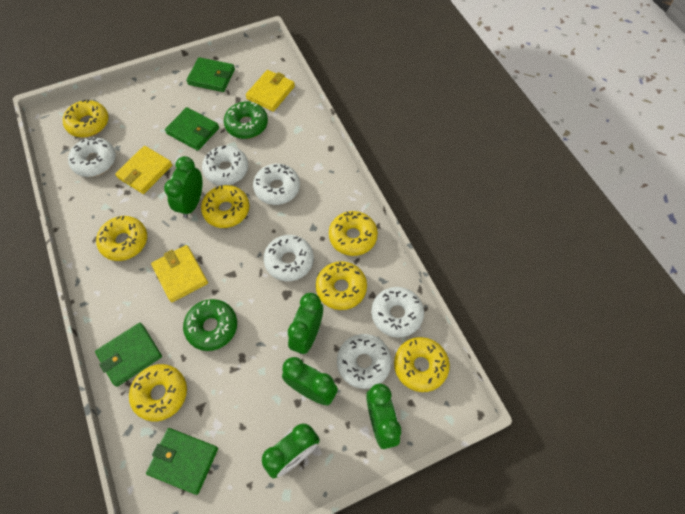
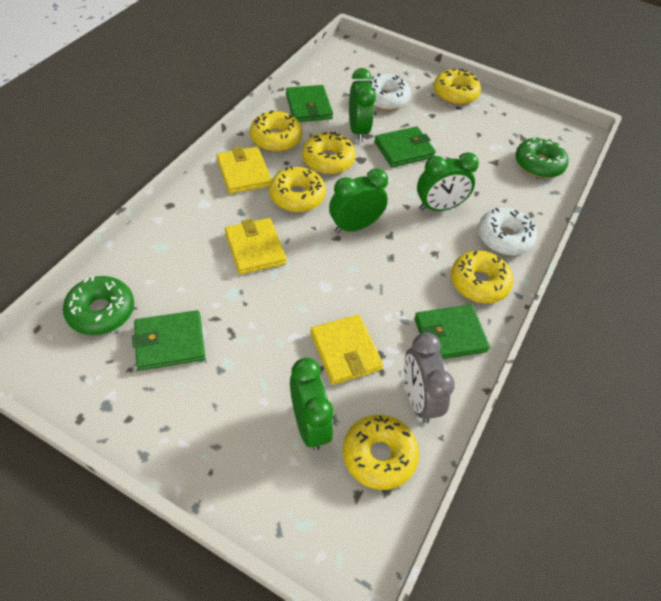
green clock: [164,156,203,218] [262,424,320,478] [282,357,338,405] [288,293,323,354] [366,384,401,449] = 5 -> [290,358,334,450] [329,168,388,233] [349,68,376,142] [417,152,479,211] = 4
grey clock: none = 0 -> [404,332,455,423] = 1
white donut: [68,137,116,177] [202,145,248,185] [253,164,300,205] [263,235,314,281] [337,334,392,389] [371,287,424,338] = 6 -> [367,73,411,110] [478,208,537,255] = 2
yellow donut: [63,100,109,138] [96,216,147,261] [129,364,187,421] [201,185,249,228] [316,261,367,310] [329,211,378,256] [394,337,450,392] = 7 -> [250,110,302,152] [269,166,326,212] [302,132,356,174] [343,415,419,490] [434,69,481,105] [451,251,513,303] = 6

